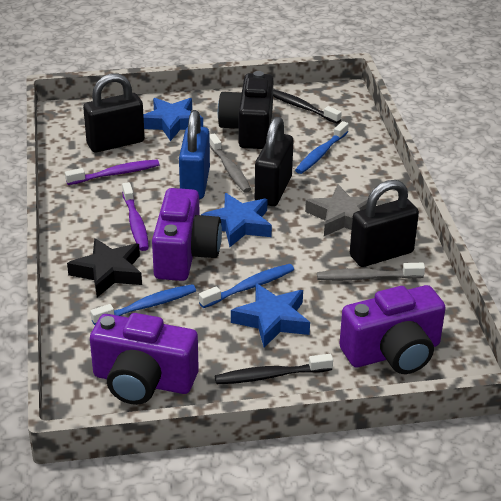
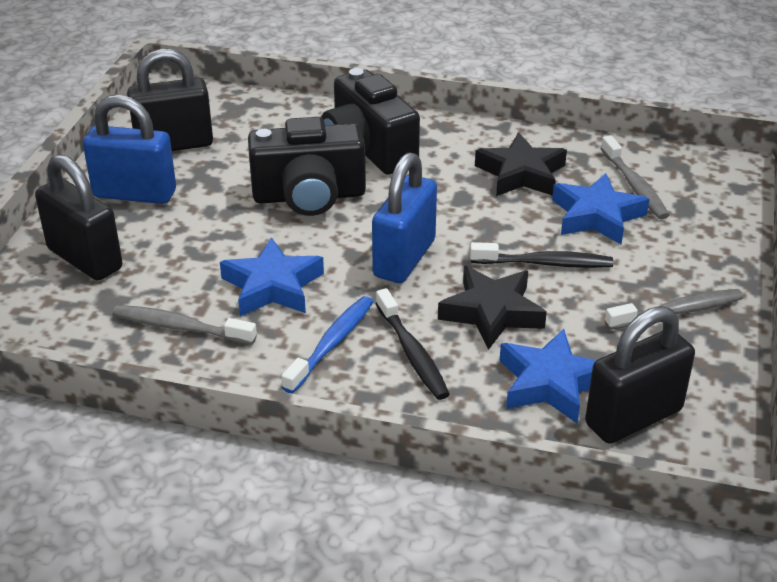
black camera: [218,71,273,149] = 1 -> [248,117,366,216] [321,68,420,175] = 2
black star: [67,238,142,297] = 1 -> [438,266,547,350] [475,133,567,196] = 2
blue padlock: [179,110,210,199] = 1 -> [83,95,176,204] [372,152,437,283] = 2
blue toothbrush: [90,284,196,325] [199,264,294,308] [295,121,349,174] = 3 -> [281,296,373,394] = 1
grey star: [305,185,368,236] = 1 -> none = 0
grey toothbrush: [210,133,251,193] [317,263,425,281] = 2 -> [112,305,257,345] [601,136,669,219] [605,289,743,330] = 3
purple camera: [90,313,199,405] [152,188,222,281] [339,285,446,374] = 3 -> none = 0
purple toothbrush: [65,160,160,185] [122,182,149,251] = 2 -> none = 0

